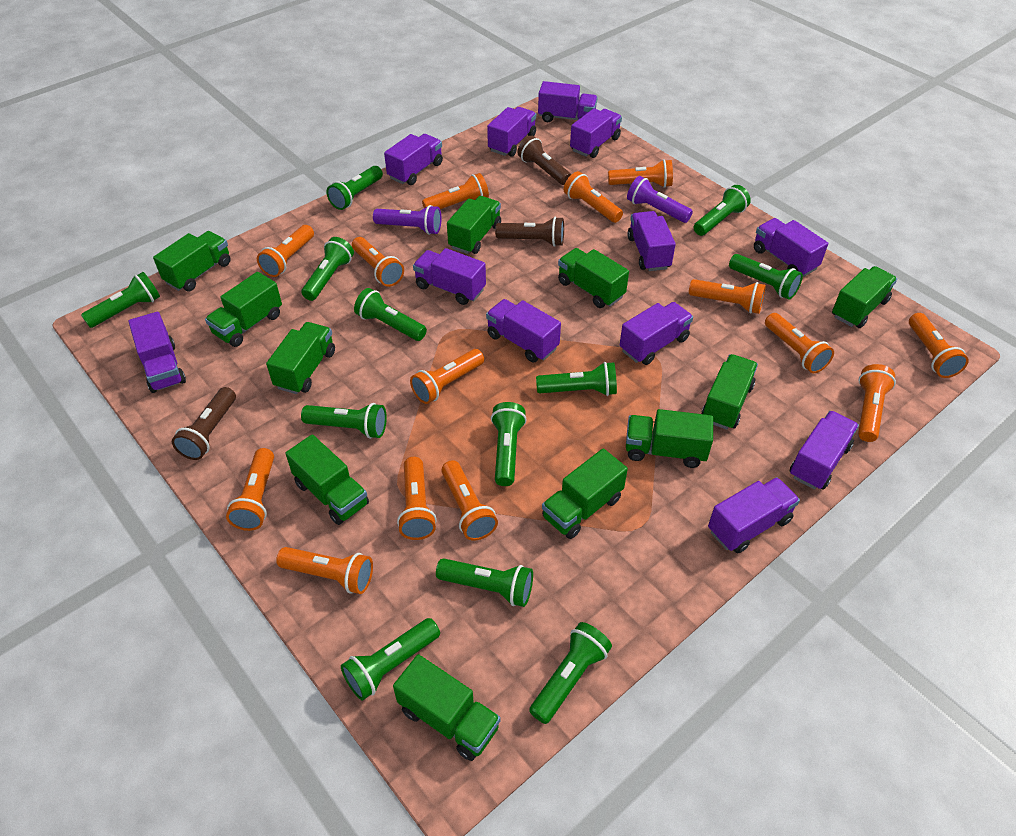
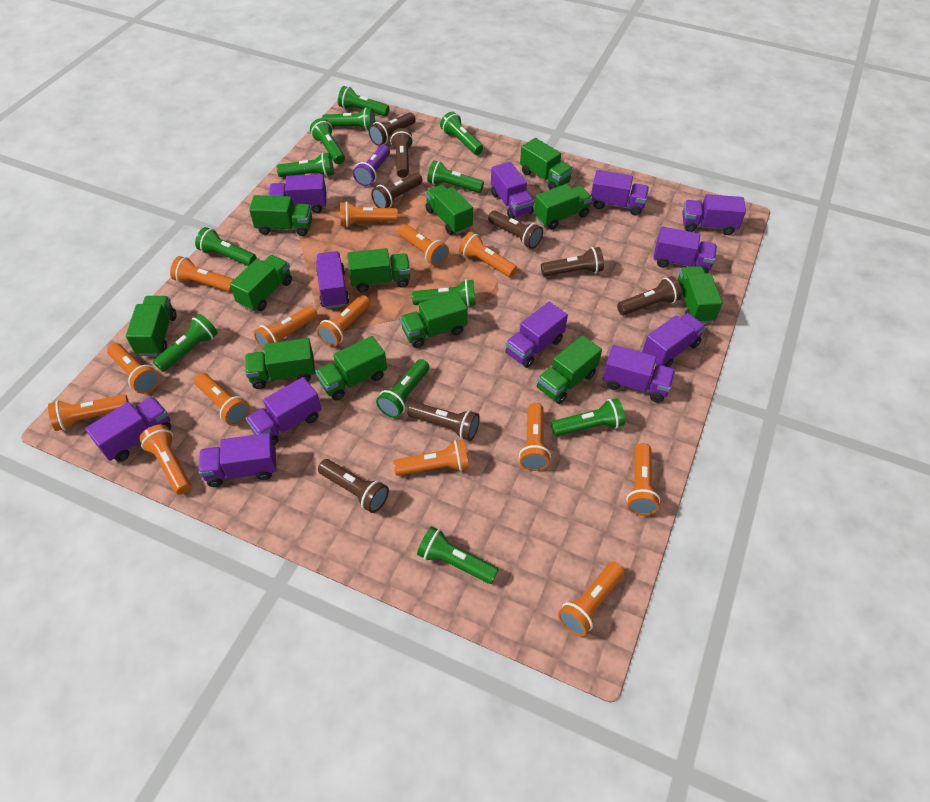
brown flashlight: [172,387,236,460] [495,217,564,247] [518,136,571,185] = 3 -> [318,459,389,513] [369,112,416,146] [371,173,423,208] [390,128,413,178] [407,401,480,441] [488,211,543,249] [541,247,604,277] [617,276,682,315] = 8
green truck: [153,231,231,291] [205,272,282,347] [266,322,335,394] [285,435,369,525] [393,654,501,761] [447,196,501,254] [542,449,628,539] [558,248,629,308] [626,409,713,468] [701,354,758,430] [832,266,897,328] = 11 -> [126,296,176,356] [230,255,292,312] [245,338,315,389] [249,195,312,236] [316,336,387,401] [347,248,411,292] [400,292,467,348] [425,184,473,235] [520,138,573,190] [534,184,592,229] [537,335,602,404] [678,266,723,323] = 12
purple flashlight: [373,205,441,235] [627,176,693,223] = 2 -> [353,145,390,186] = 1

